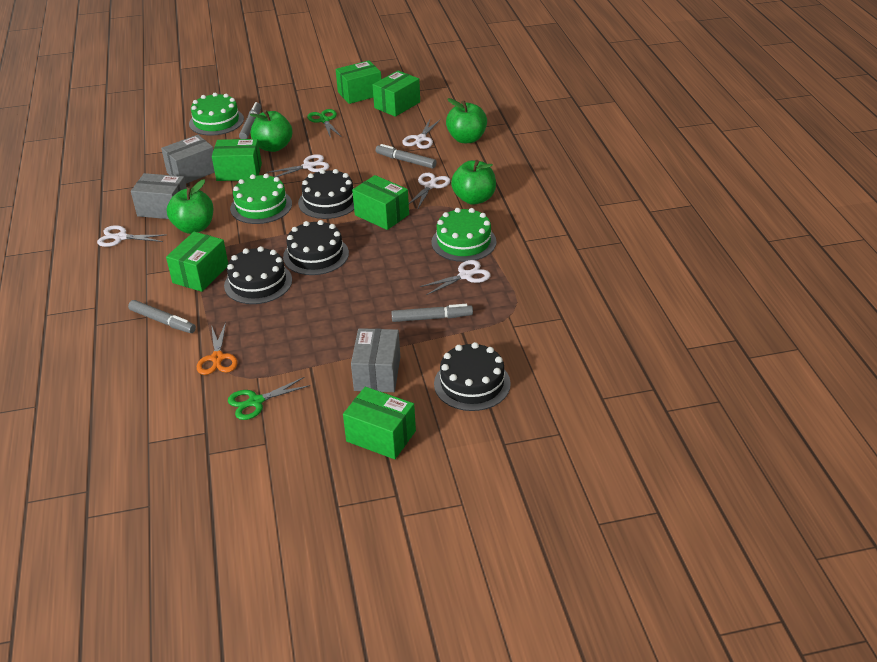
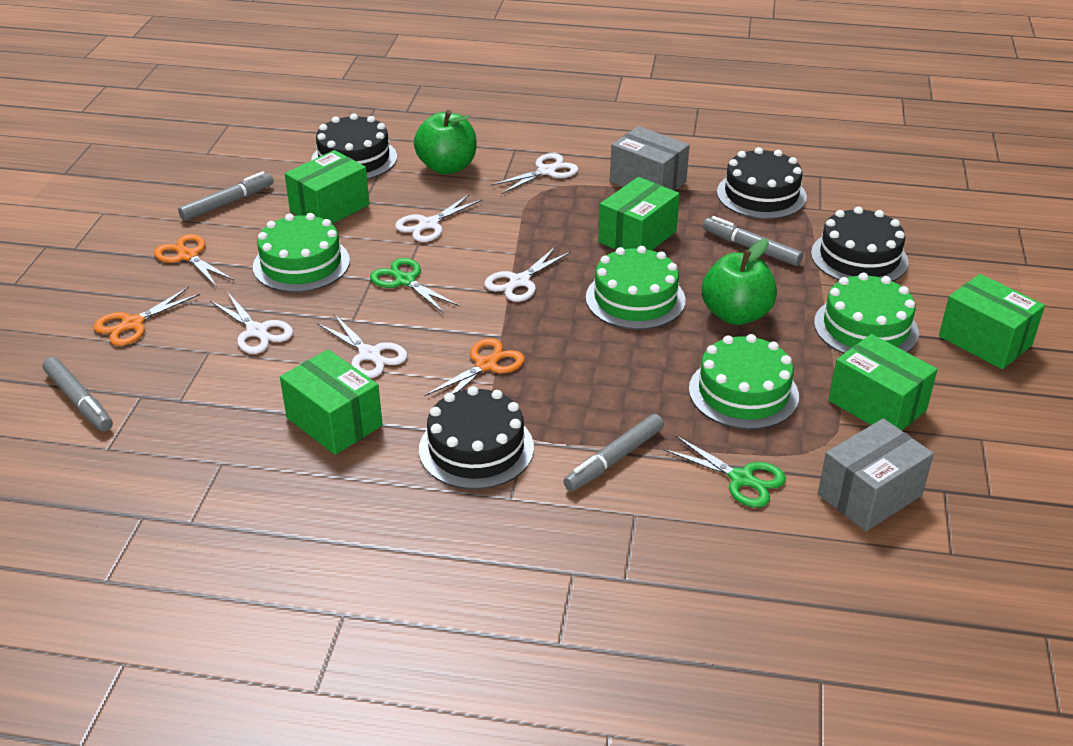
green apple: [167,179,213,234] [250,110,292,152] [446,98,487,143] [451,160,496,205] = 4 -> [414,110,476,174] [702,239,777,325] = 2
green box: [166,232,228,292] [212,139,262,181] [336,61,381,104] [343,387,416,459] [352,175,409,230] [373,71,420,117] = 6 -> [280,349,383,455] [285,150,370,224] [598,177,680,250] [829,334,938,431] [939,274,1045,369] = 5
green cake: [189,92,244,136] [230,173,292,224] [431,208,497,262] = 3 -> [253,213,350,292] [586,246,686,330] [689,334,799,429] [814,273,919,354] = 4
grey box: [131,173,187,219] [161,135,215,184] [351,328,400,392] = 3 -> [610,126,690,191] [818,418,934,531] = 2
orange scissors: [197,322,238,375] = 1 -> [93,287,200,346] [154,234,234,287] [424,338,525,396] = 3

